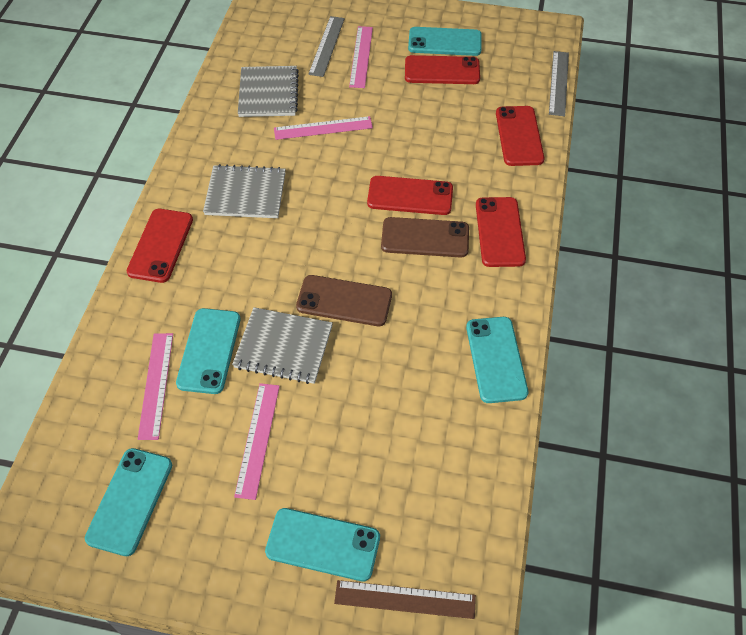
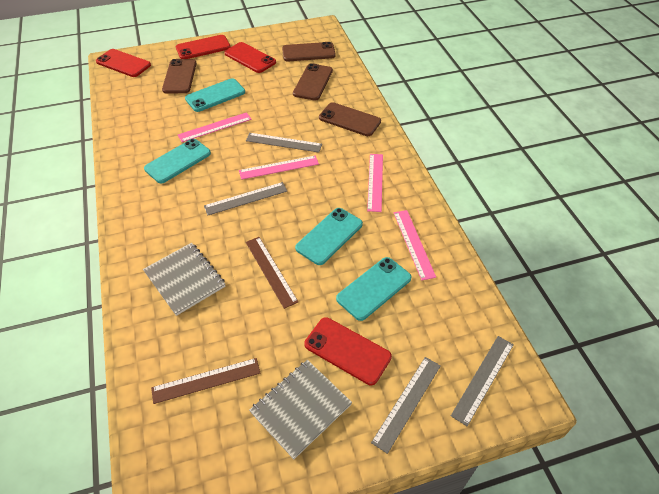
brown phone: [296,275,392,326] [381,217,469,257] = 2 -> [162,59,197,93] [282,42,336,61] [293,63,333,100] [319,102,381,136] = 4
brown ruler: [334,580,476,619] = 1 -> [151,358,260,404] [246,237,298,309] = 2
grey notebook: [203,164,286,218] [232,307,333,384] [238,66,299,117] = 3 -> [143,243,225,316] [249,360,352,459] = 2
grey ruler: [308,16,345,77] [549,51,569,116] = 2 -> [204,182,287,215] [246,133,322,152] [371,357,441,454] [451,336,514,426] = 4
red phone: [127,209,193,283] [367,176,453,215] [405,55,480,84] [476,197,526,267] [496,106,545,166] = 5 -> [96,49,151,77] [176,35,230,59] [224,42,276,73] [305,317,392,385] = 4
turquoise phone: [85,448,172,556] [176,308,241,394] [265,508,380,582] [408,27,482,56] [466,317,528,403] = 5 -> [144,139,211,183] [185,78,245,112] [295,208,363,265] [336,257,412,321] = 4

